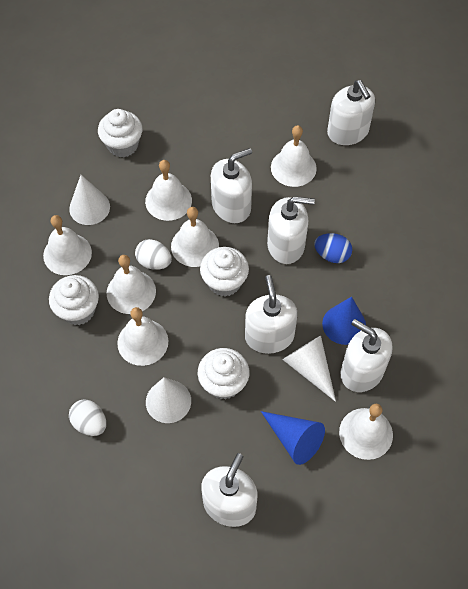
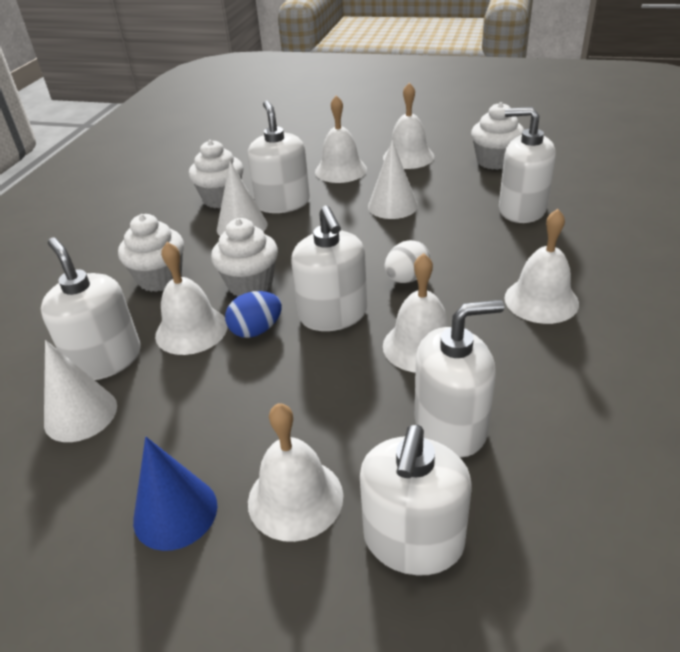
blue cone: [261,411,325,465] [322,296,366,345] = 2 -> [133,437,217,551] = 1
white bell: [43,215,92,275] [107,255,156,314] [117,307,168,366] [145,160,192,221] [171,207,219,267] [271,125,317,187] [339,404,393,460] = 7 -> [155,242,228,355] [248,403,343,542] [315,95,367,183] [383,83,434,169] [383,253,448,373] [504,209,579,324] = 6
white egg: [69,400,106,436] [135,239,172,270] = 2 -> [384,240,431,283] = 1

